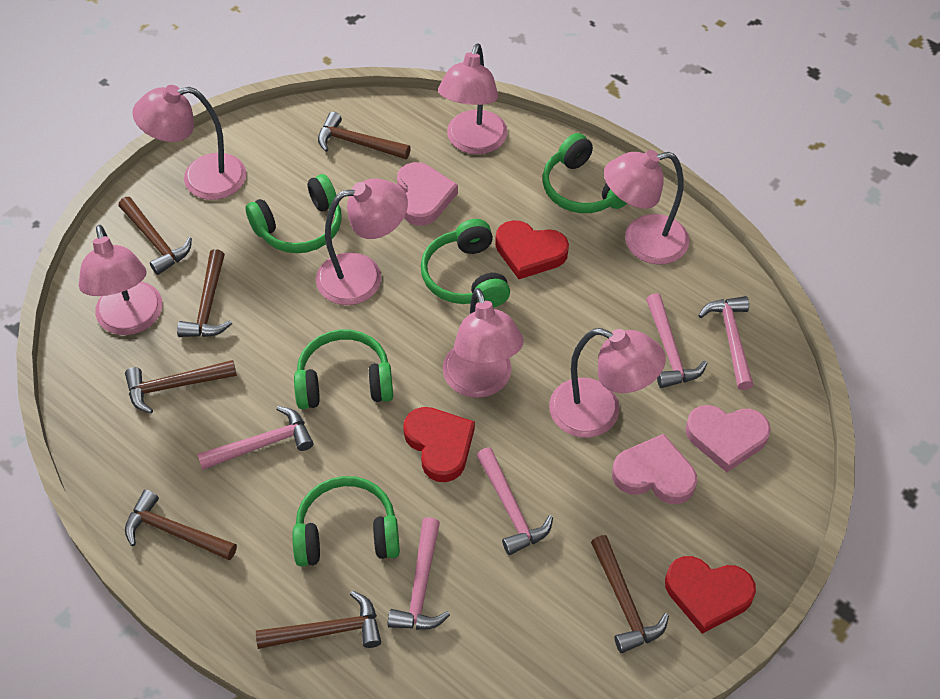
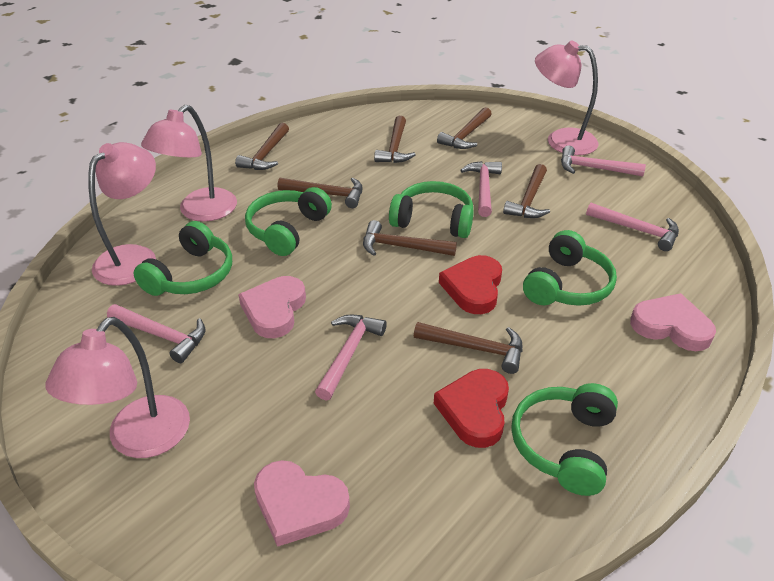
pink lamp: [79,225,163,335] [132,85,246,200] [316,179,408,305] [438,43,508,154] [443,288,524,398] [549,328,666,438] [604,150,689,265] = 7 -> [45,317,190,458] [88,142,156,286] [141,105,237,222] [535,41,598,155] = 4
red heart: [403,407,475,482] [495,220,569,279] [665,556,756,634] = 3 -> [434,369,509,448] [439,255,502,314] = 2

